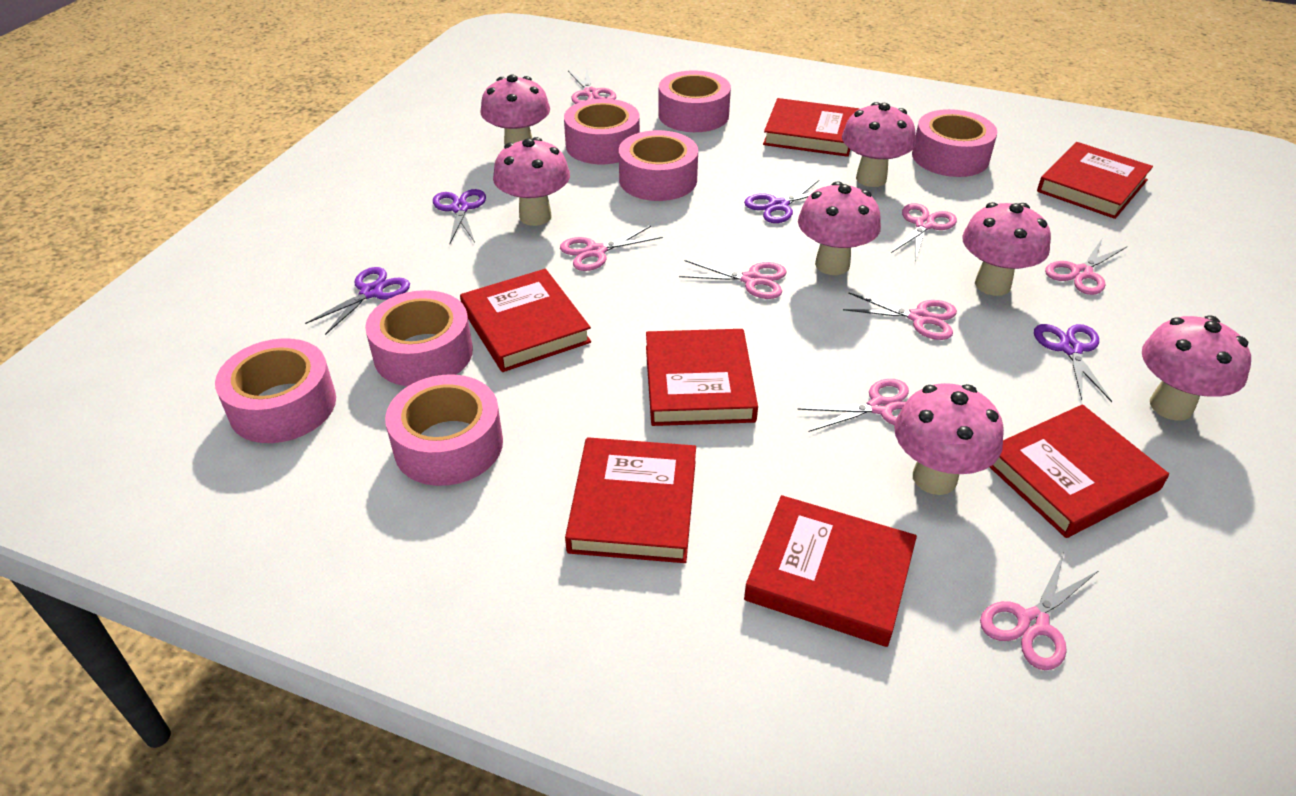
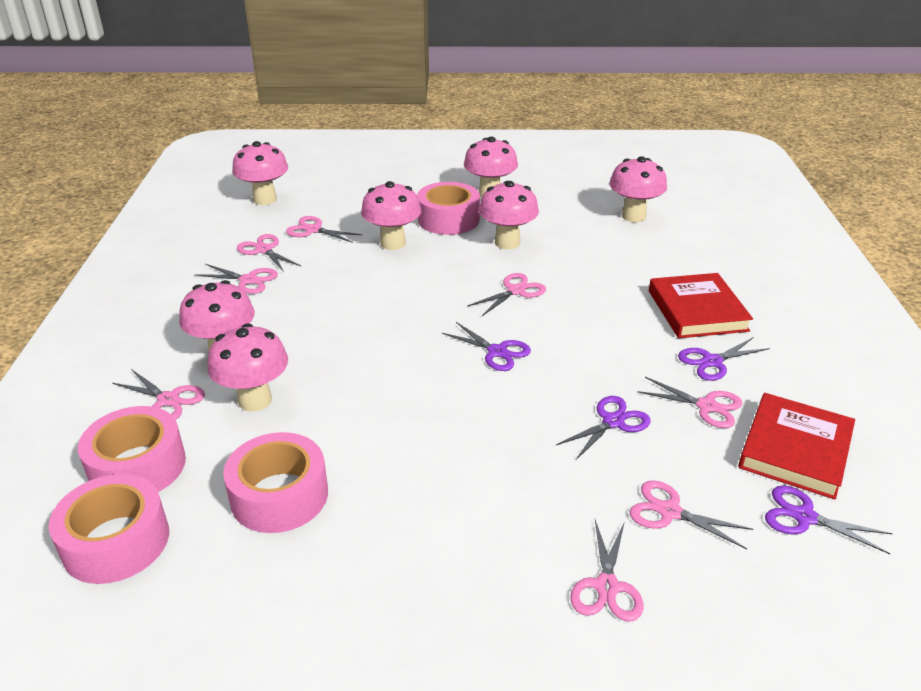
pink tape: [215,338,336,443] [365,290,473,386] [385,374,503,486] [564,99,640,164] [619,130,698,201] [658,70,731,132] [912,109,997,177] = 7 -> [49,474,169,584] [78,406,186,492] [223,432,328,533] [417,182,480,235] = 4
red book: [460,269,591,372] [565,437,696,563] [646,329,758,426] [744,495,917,647] [763,98,859,157] [990,404,1169,538] [1037,142,1153,219] = 7 -> [649,273,753,338] [738,393,855,500] = 2

